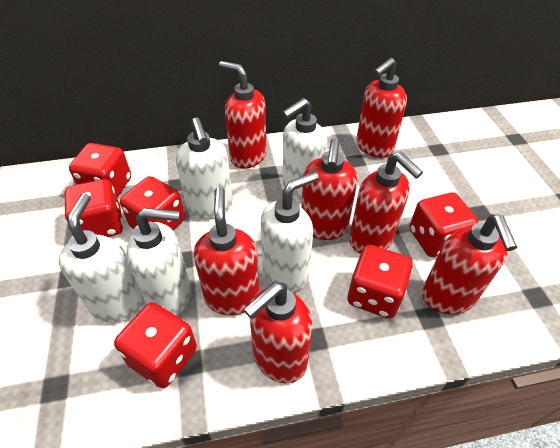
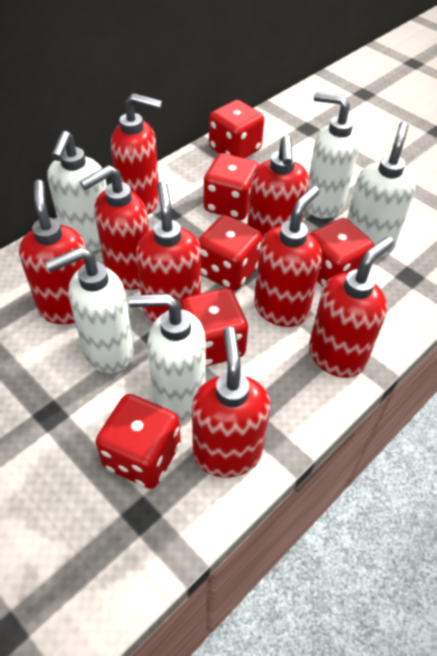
red soap dispenser: [193,187,259,315] [219,61,267,169] [243,282,313,383] [301,138,358,240] [349,151,423,254] [356,58,407,158] [422,214,517,315] = 7 -> [19,180,86,324] [80,165,149,290] [111,93,162,215] [136,181,201,322] [192,327,270,478] [247,135,309,236] [254,186,322,327] [309,237,394,378] = 8

